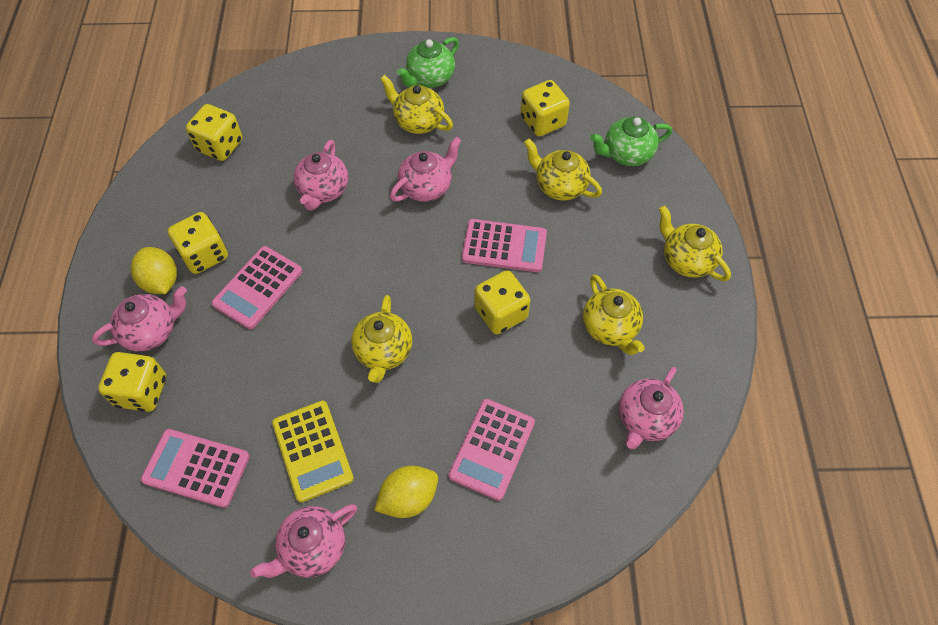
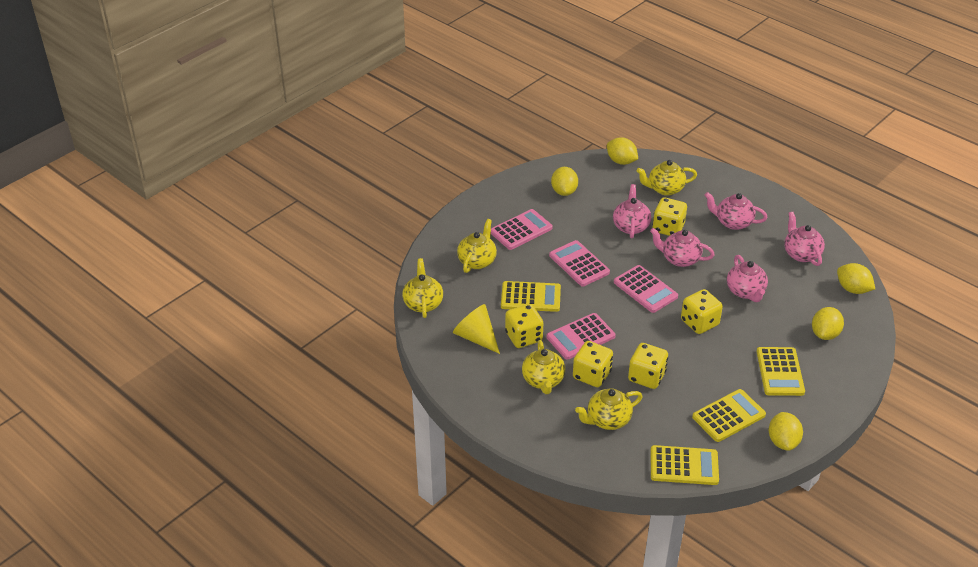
green teapot: [396,37,459,88] [590,117,672,166] = 2 -> none = 0
yellow calculator: [272,401,354,503] = 1 -> [501,281,561,312] [651,445,719,485] [692,389,766,442] [757,347,805,396] = 4
yellow cone: none = 0 -> [453,304,500,354] = 1
yellow lemon: [131,247,177,294] [374,466,438,518] = 2 -> [551,167,578,196] [607,137,638,165] [769,412,803,451] [812,307,844,340] [837,263,875,294] = 5

